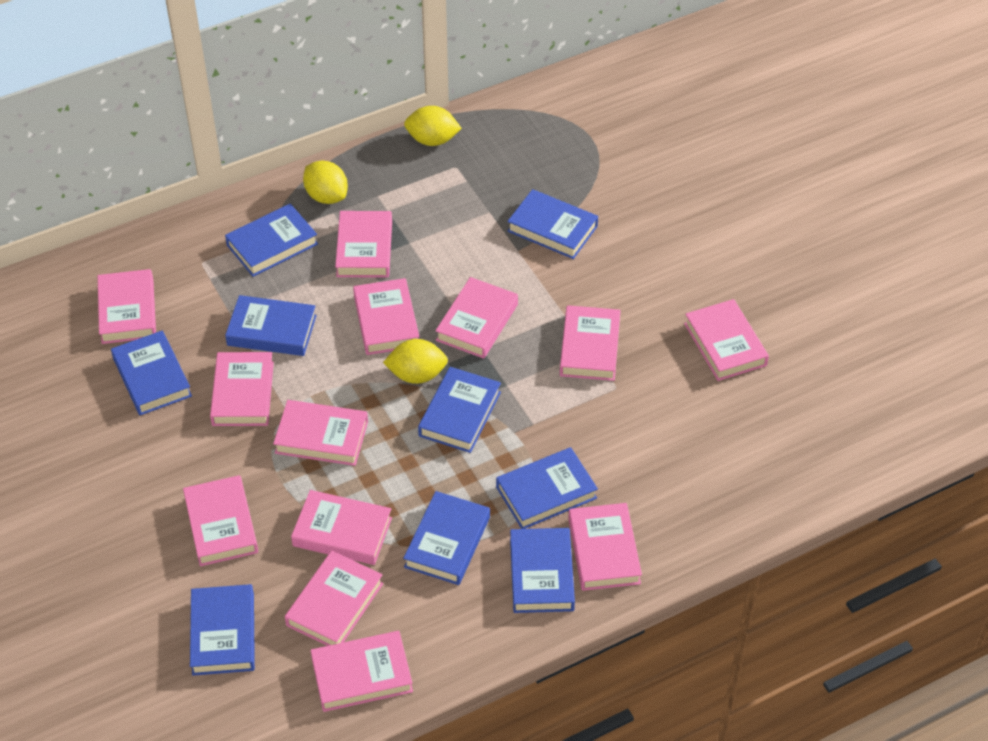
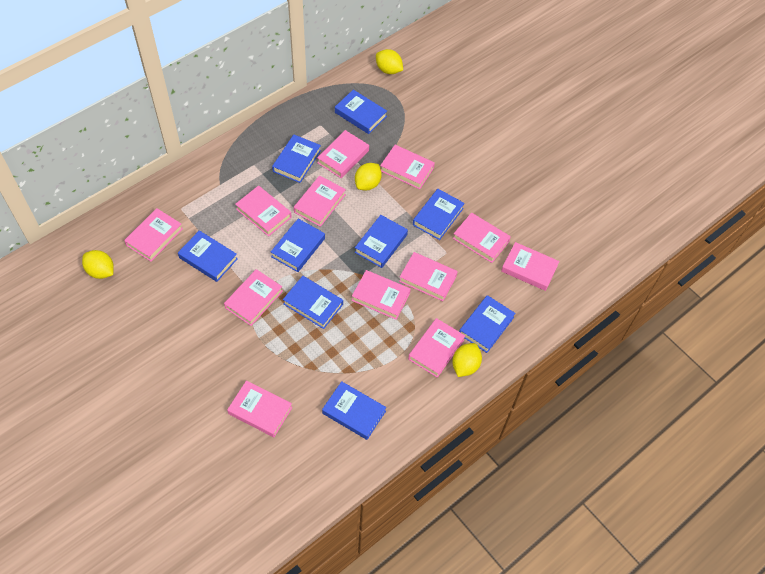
pink book: [98,269,156,344] [183,475,258,566] [210,352,274,426] [273,400,368,466] [285,551,383,646] [291,490,392,565] [311,631,413,712] [335,211,392,278] [353,278,419,355] [435,277,518,359] [560,305,621,381] [568,503,642,591] [684,299,769,381] = 13 -> [124,208,183,261] [224,269,283,326] [227,380,293,437] [235,186,292,236] [294,176,346,227] [317,130,369,178] [352,270,411,320] [380,145,435,189] [399,252,458,301] [408,318,465,378] [453,213,511,263] [501,242,559,291] = 12
yellow lemon: [303,161,348,204] [383,339,448,384] [404,106,462,146] = 3 -> [82,250,114,279] [355,163,382,190] [376,49,403,74] [452,343,482,377] = 4

